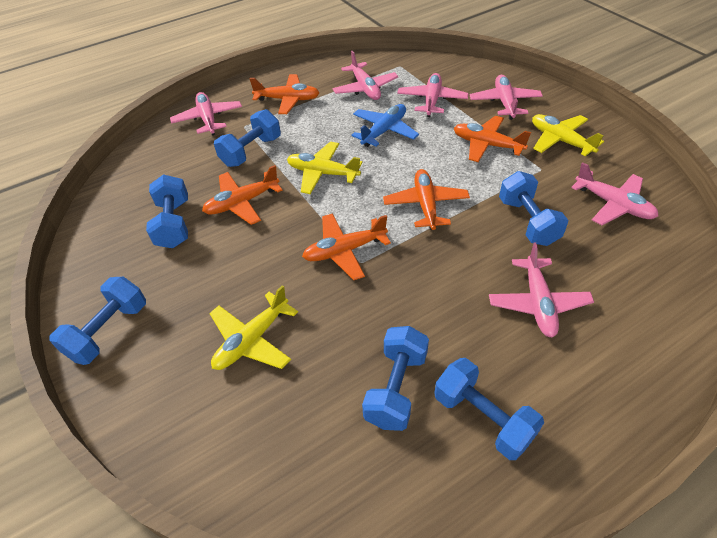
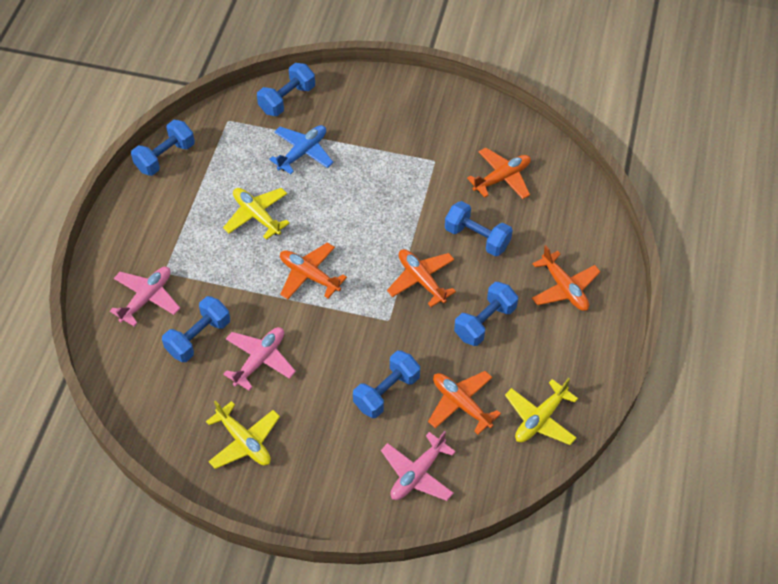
pink plane: [170,92,242,136] [332,51,398,100] [397,73,469,117] [470,75,543,120] [489,243,594,337] [571,162,658,225] = 6 -> [110,267,180,326] [223,327,296,391] [381,431,456,501] = 3

